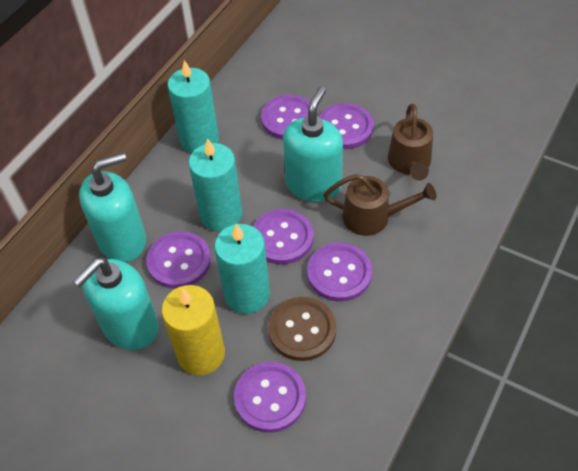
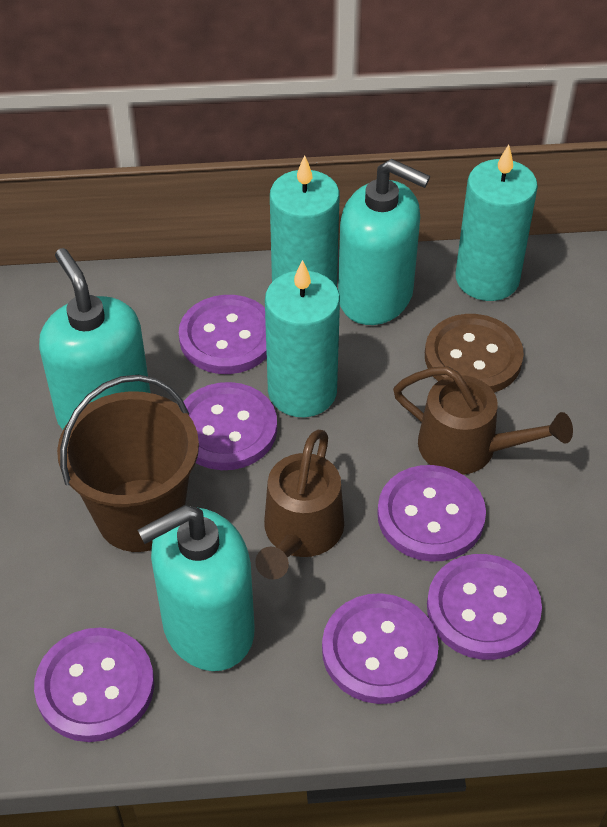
brown bucket: none = 0 -> [57,375,199,552] = 1
yellow candle: [162,285,225,375] = 1 -> none = 0

